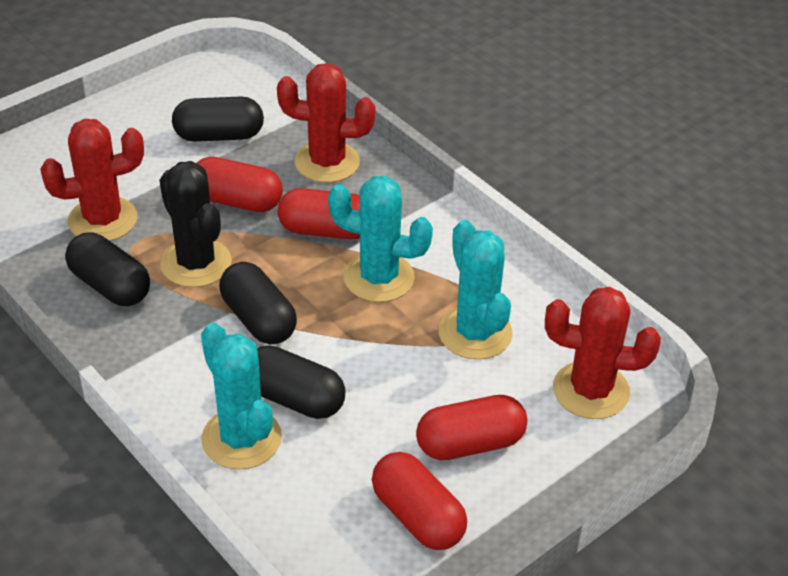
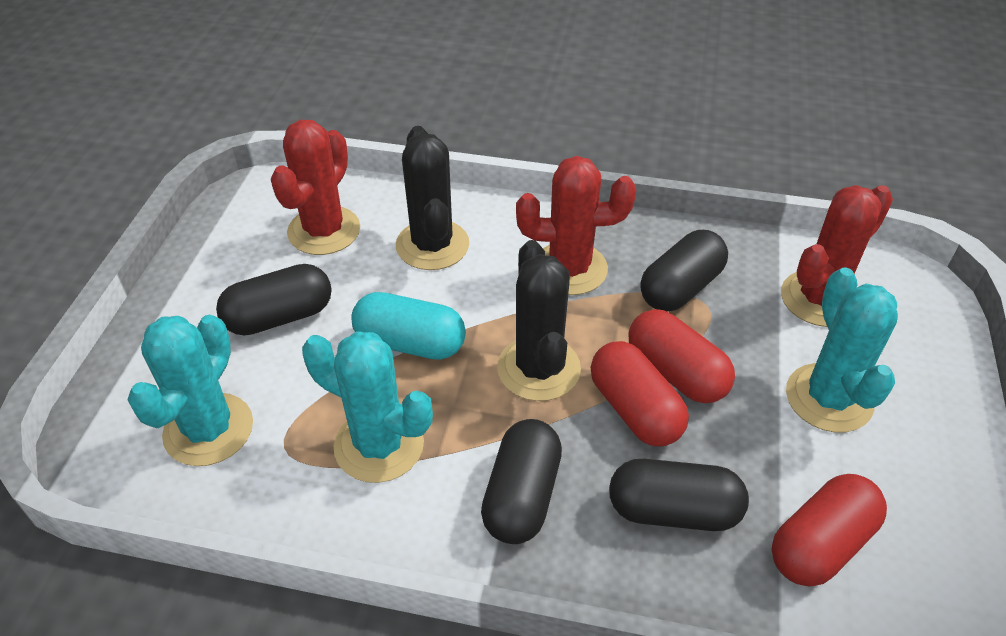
black cactus: [160,161,232,287] = 1 -> [396,126,469,270] [497,240,581,401] = 2
red capsule: [196,157,283,212] [278,188,360,239] [372,452,467,550] [416,395,527,460] = 4 -> [591,341,689,446] [629,309,735,403] [771,474,887,587] = 3
turquoise capsule: none = 0 -> [351,292,466,360] = 1

